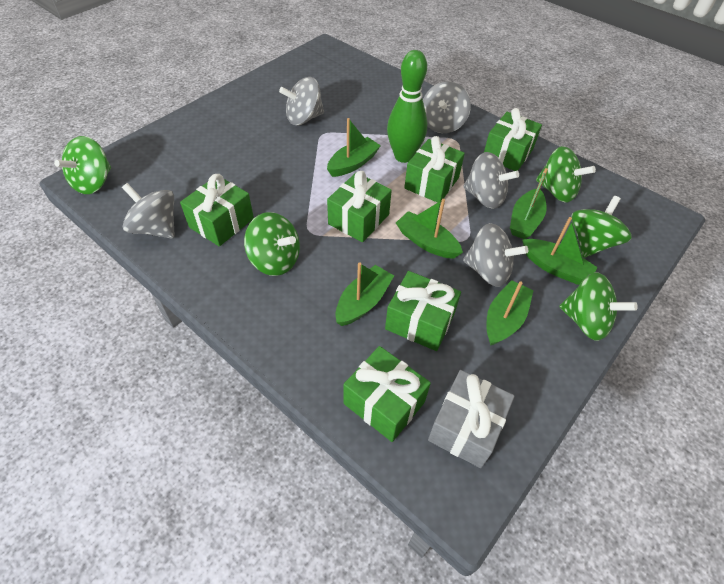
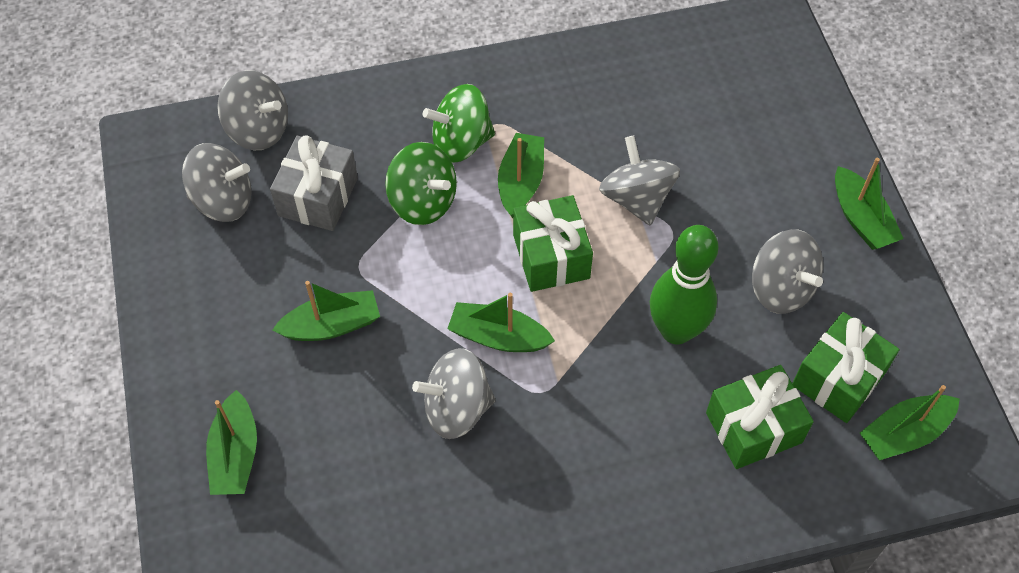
green gift: [180,174,254,246] [327,171,392,242] [343,346,431,442] [385,271,461,351] [404,136,465,203] [484,108,542,171] = 6 -> [513,195,593,292] [706,365,814,469] [792,312,899,423] = 3
green spinning top: [54,136,111,194] [244,212,300,276] [536,146,596,202] [559,272,638,341] [571,196,632,258] = 5 -> [385,142,457,225] [423,84,495,163] = 2

